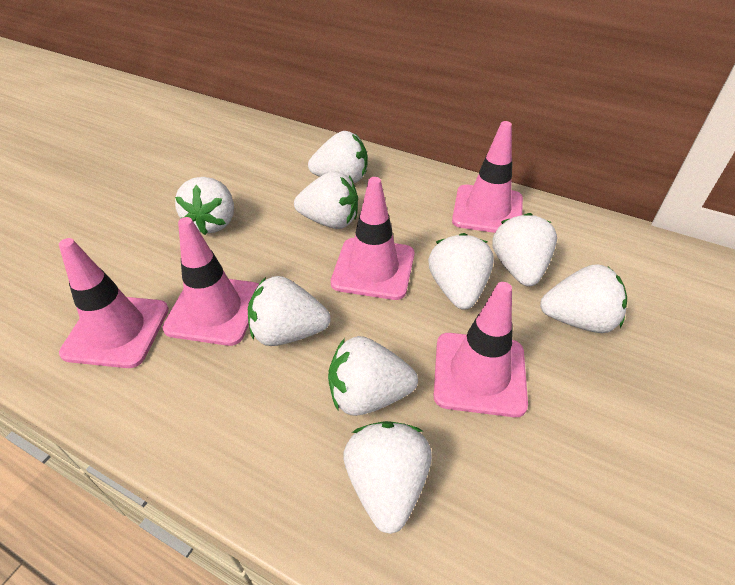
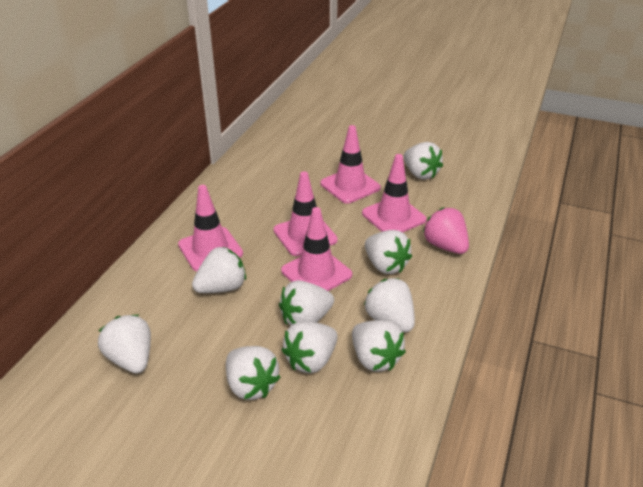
pink strawberry: none = 0 -> [423,207,469,254] = 1

